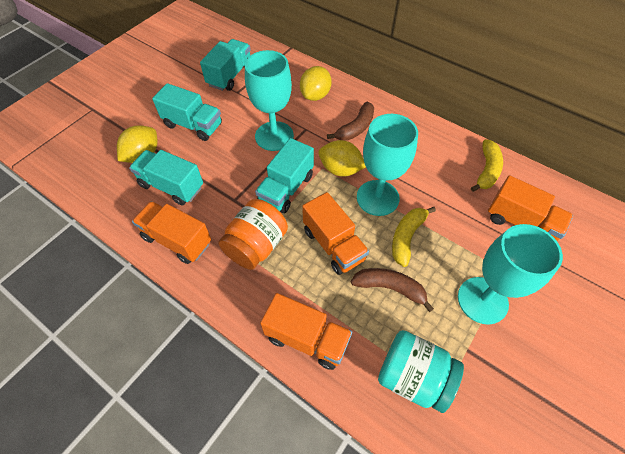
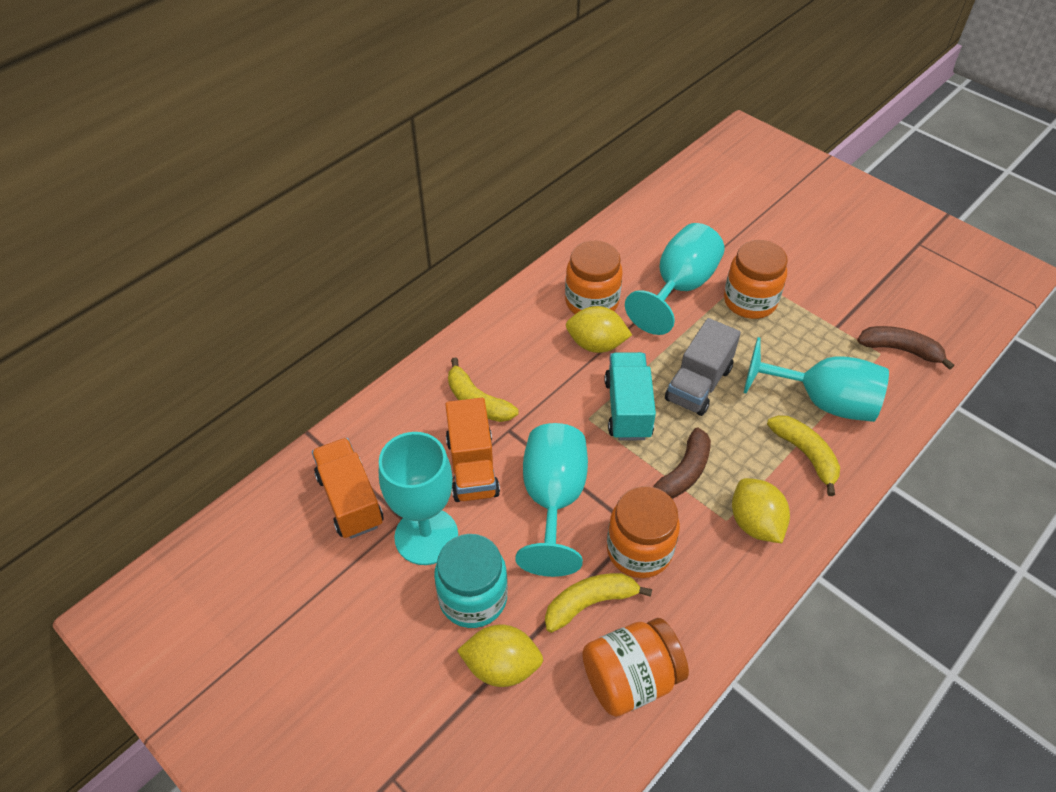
grey truck: none = 0 -> [665,318,741,416] = 1
orange jar: [218,199,288,270] = 1 -> [565,241,623,314] [582,618,689,717] [607,486,680,578] [724,240,788,319] = 4
orange truck: [132,201,211,264] [260,293,352,370] [302,192,369,275] [488,175,573,241] = 4 -> [312,438,383,539] [445,398,500,502] = 2
turquoise goblet: [245,50,294,151] [357,114,418,216] [458,224,563,325] = 3 -> [379,432,458,565] [516,423,588,577] [625,223,725,335] [744,337,889,422] = 4
turquoise truck: [129,150,203,205] [152,83,222,141] [200,39,251,91] [255,138,314,213] = 4 -> [605,352,656,440] = 1
yellow banana: [392,207,436,267] [471,139,503,192] = 2 -> [448,358,518,422] [545,573,652,633] [767,415,840,496] = 3

